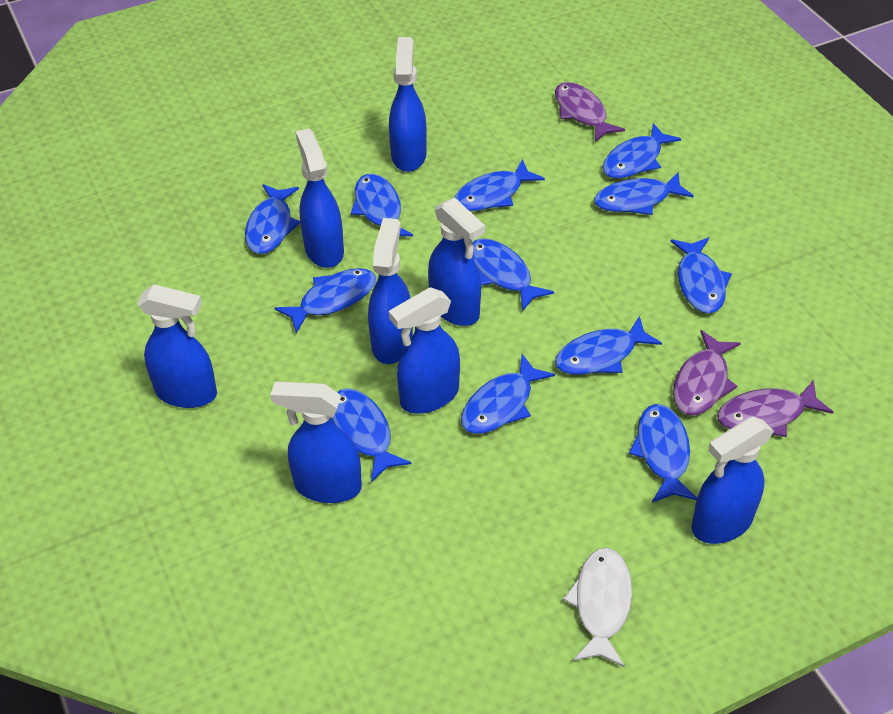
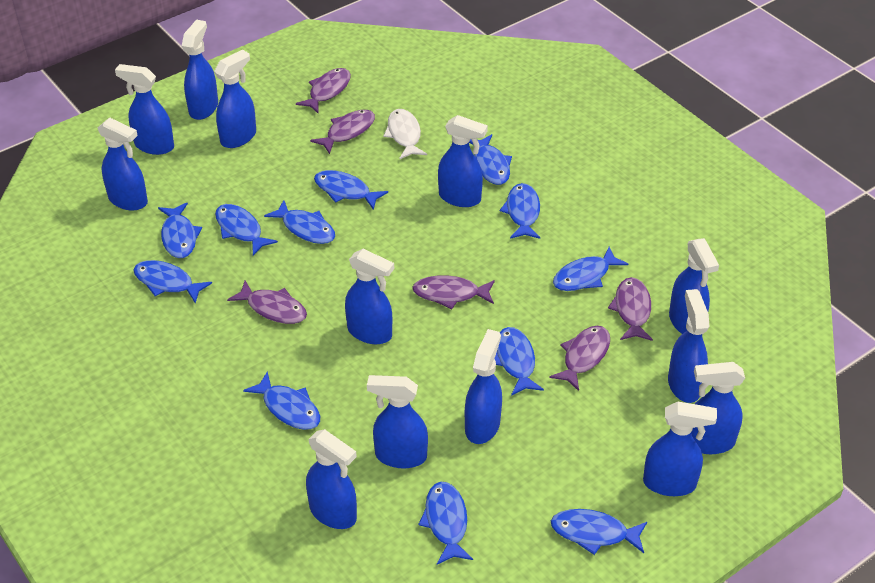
blue spray bottle: [137,284,217,408] [270,382,362,503] [295,128,344,268] [368,218,413,364] [389,37,427,172] [389,287,460,414] [428,197,485,326] [691,417,774,544] = 8 -> [98,118,148,211] [115,64,174,155] [182,19,218,120] [214,50,256,148] [306,429,357,529] [345,249,394,344] [367,375,428,469] [438,115,488,207] [465,329,502,444] [643,402,717,496] [668,289,709,403] [669,238,719,334] [691,362,745,454] = 13
purple fish: [555,82,625,142] [673,330,741,415] [717,380,833,437] = 3 -> [227,281,307,324] [296,68,351,113] [310,110,375,154] [412,275,495,309] [549,326,610,391] [608,277,653,341] = 6

